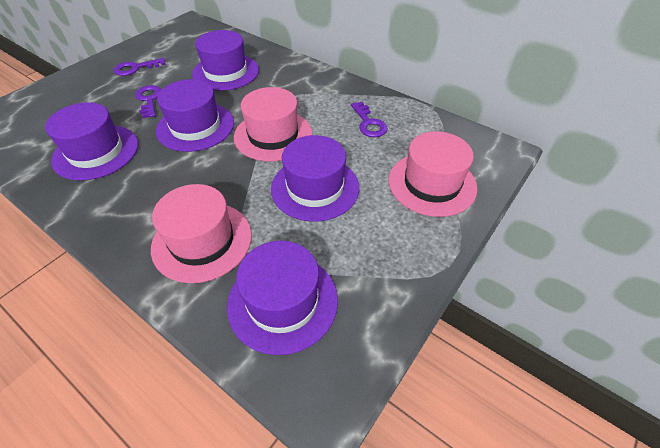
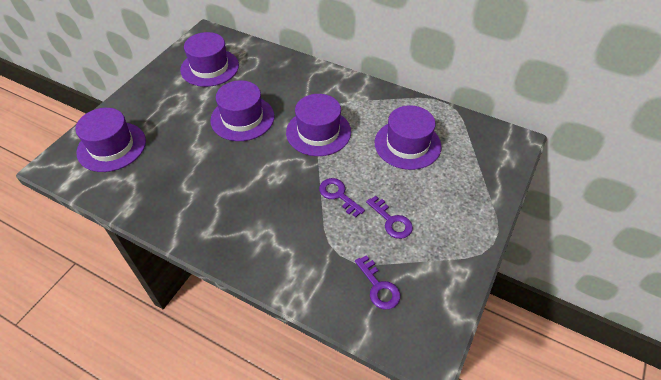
pink hat: [151,184,252,283] [234,87,312,161] [388,131,477,217] = 3 -> none = 0

